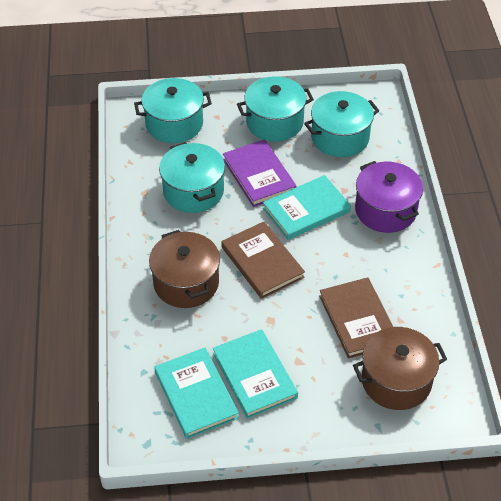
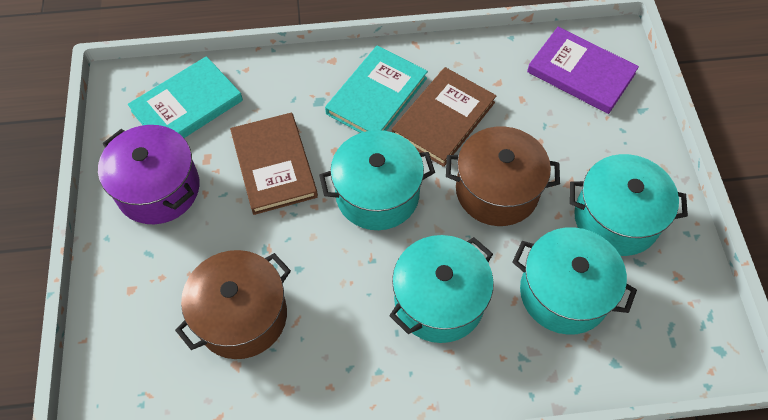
turquoise book: [154,348,239,439] [213,329,298,419] [263,175,351,240] = 3 -> [128,56,243,138] [325,45,428,133] = 2

